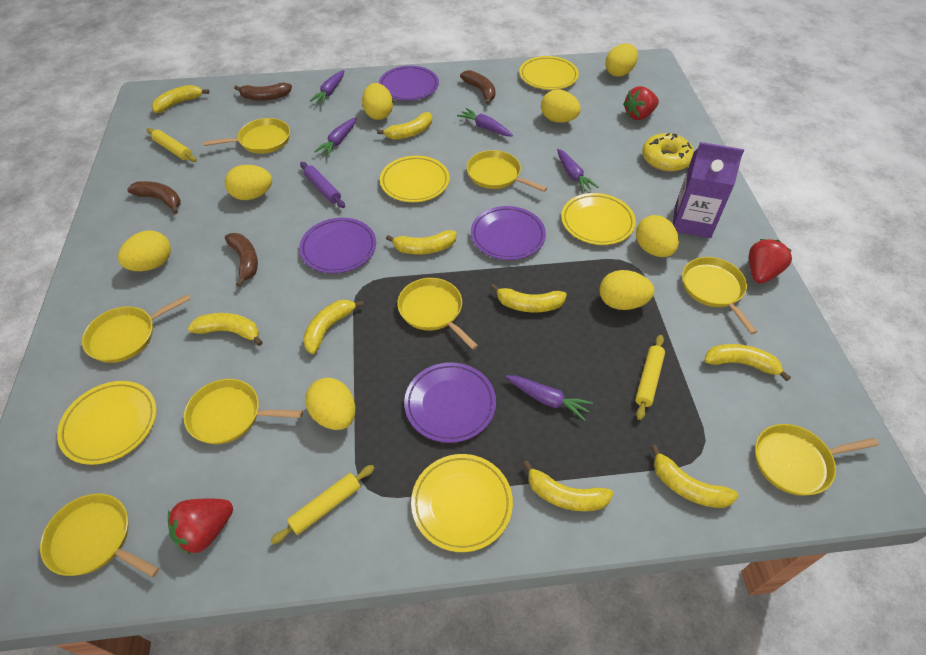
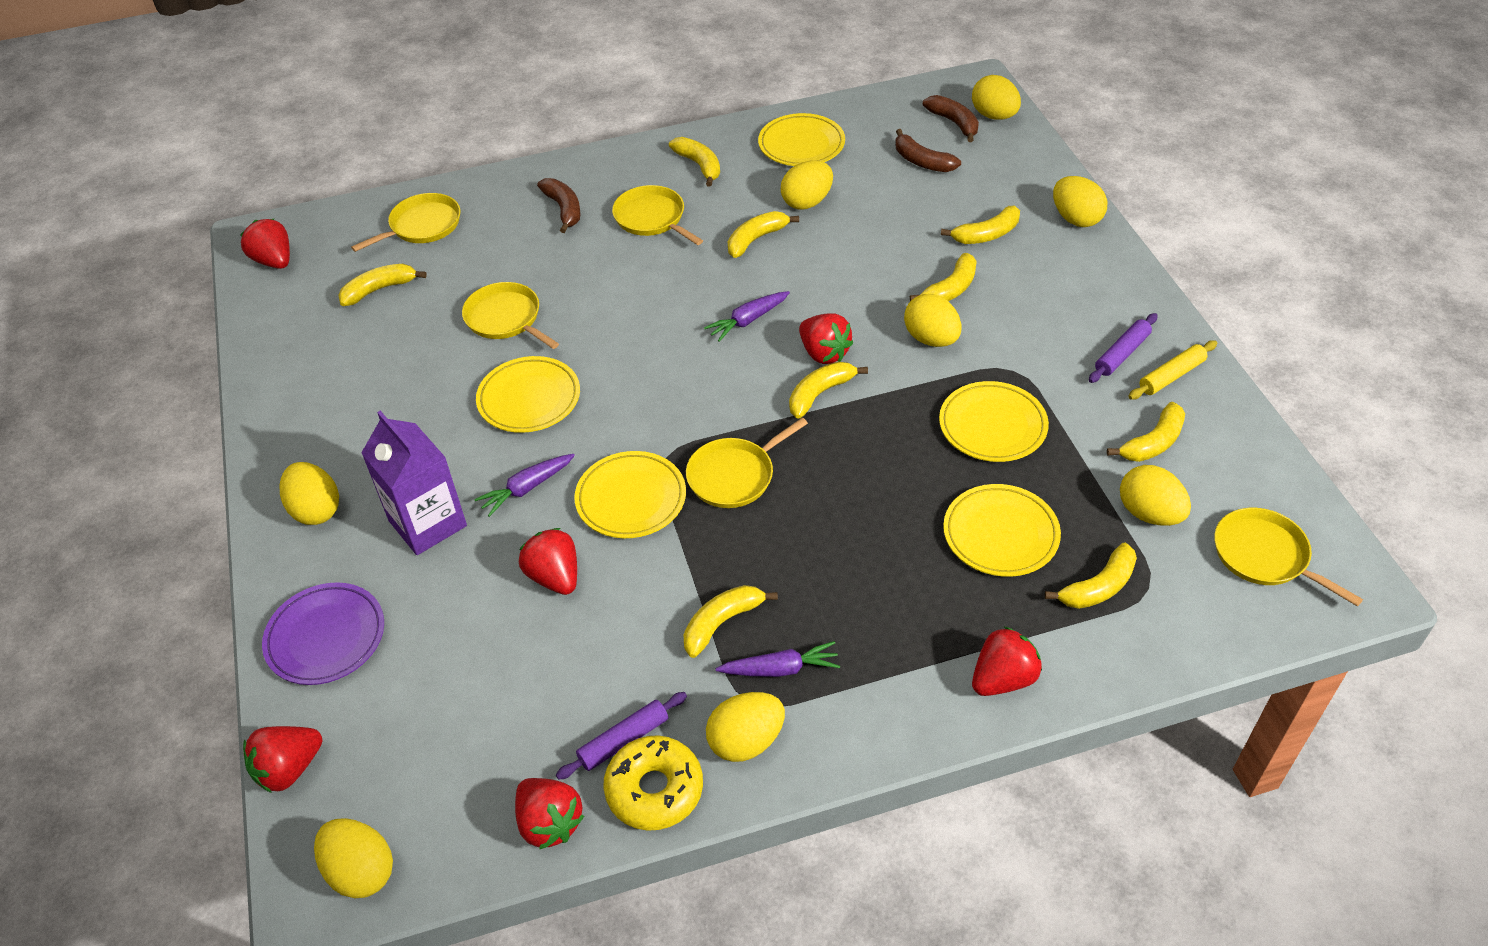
brown banana: [127,181,181,214] [225,233,258,287] [234,83,292,101] [460,70,496,105] = 4 -> [537,178,581,233] [895,129,961,172] [922,95,979,142] = 3
purple carrot: [310,70,344,105] [314,117,357,157] [457,108,513,136] [506,375,593,421] [557,149,599,193] = 5 -> [474,454,575,517] [704,291,790,342] [716,641,840,677] = 3
purple plate: [299,218,376,273] [379,66,439,101] [404,362,496,443] [471,206,546,260] = 4 -> [262,583,384,685] = 1
purple rolling pin: [300,162,345,208] = 1 -> [556,692,687,780] [1089,313,1158,383] = 2
red strawberry: [168,498,233,555] [623,86,659,120] [749,239,792,284] = 3 -> [240,219,290,269] [243,726,322,793] [515,778,584,850] [519,528,577,595] [799,313,853,364] [972,626,1042,696] = 6
yellow pan: [40,494,159,577] [82,294,191,363] [184,379,303,444] [203,118,290,154] [397,278,478,350] [467,150,547,192] [682,257,757,334] [755,424,879,496] = 8 -> [351,193,460,252] [462,282,559,349] [612,185,703,245] [686,418,808,508] [1214,508,1363,607] = 5
yellow rolling pin: [147,128,197,162] [271,465,375,544] [635,335,665,420] = 3 -> [1128,340,1217,400] = 1

